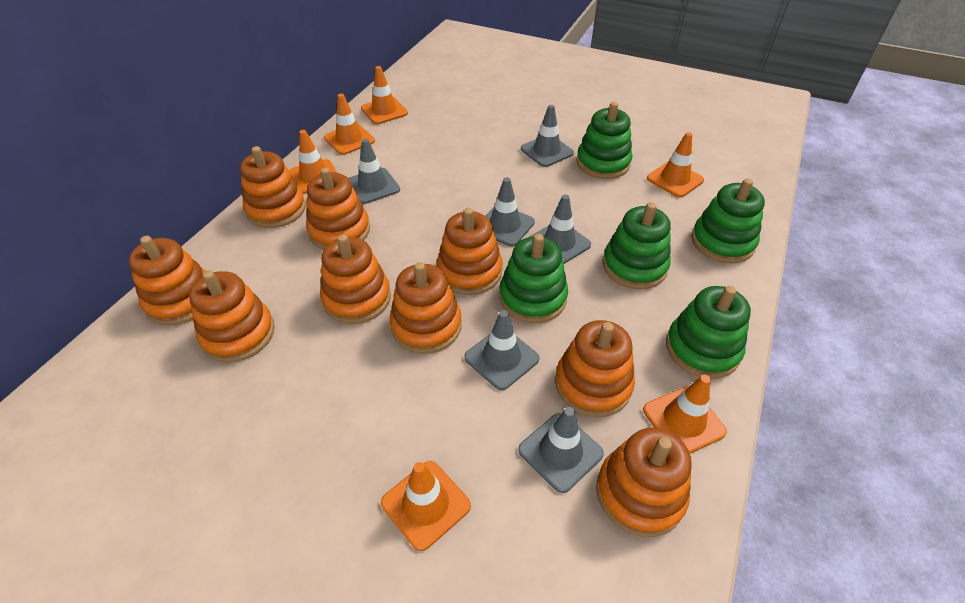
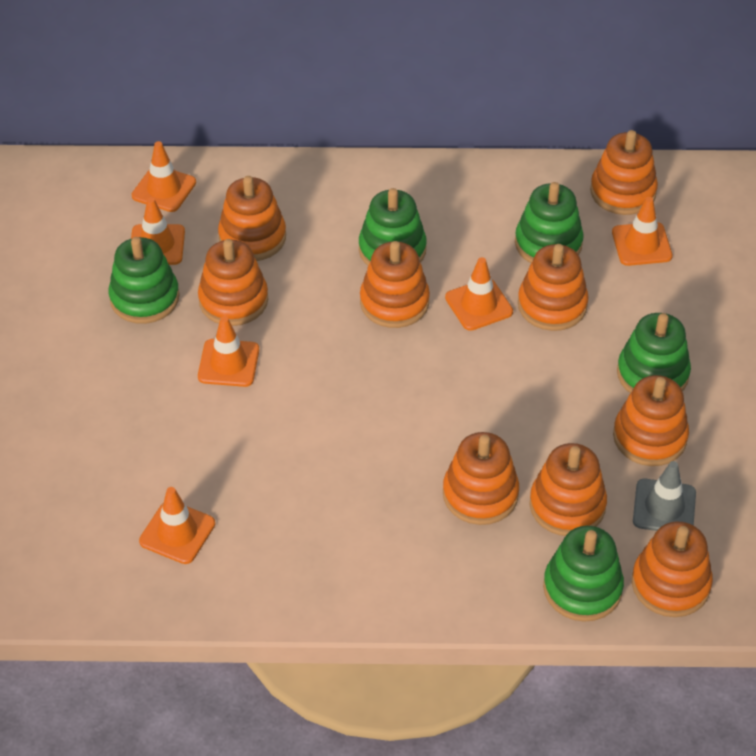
grey traffic cone: [348,139,400,204] [464,310,539,390] [485,177,535,246] [518,407,604,493] [521,105,574,167] [530,195,591,264] = 6 -> [633,461,696,531] = 1

